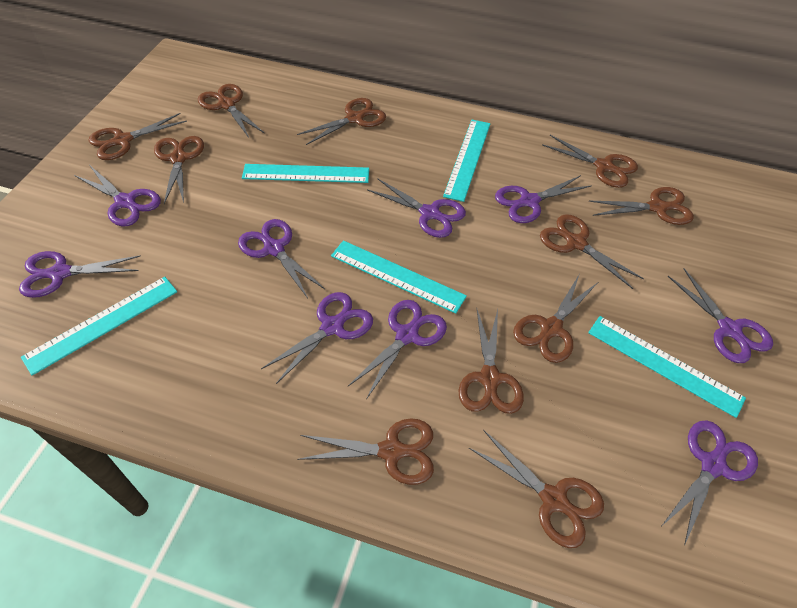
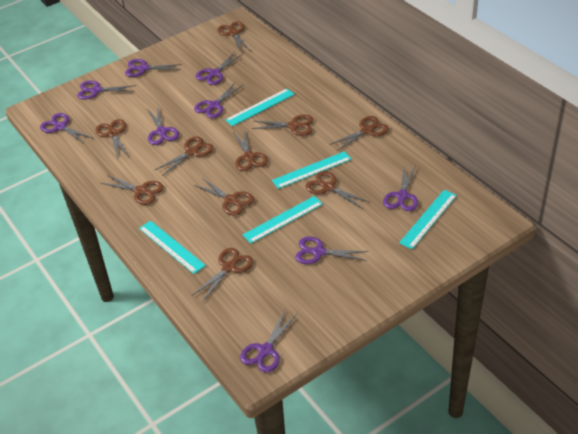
brown scissors: [89,113,187,160] [154,136,204,204] [198,84,264,138] [297,98,386,145] [297,418,434,485] [458,309,524,414] [469,430,604,548] [513,275,597,363] [540,214,644,289] [542,135,638,188] [589,187,694,225] = 11 -> [95,119,129,157] [101,175,164,205] [155,136,214,176] [193,248,253,302] [194,178,254,216] [217,22,250,52] [233,131,268,171] [251,115,313,136] [305,171,369,208] [329,116,389,151] = 10

